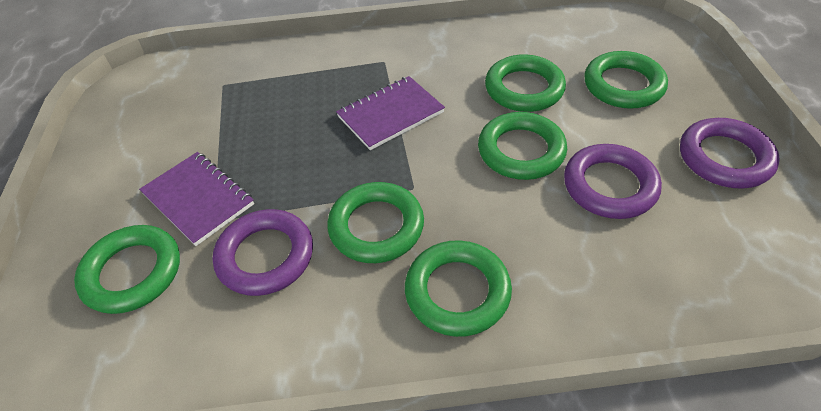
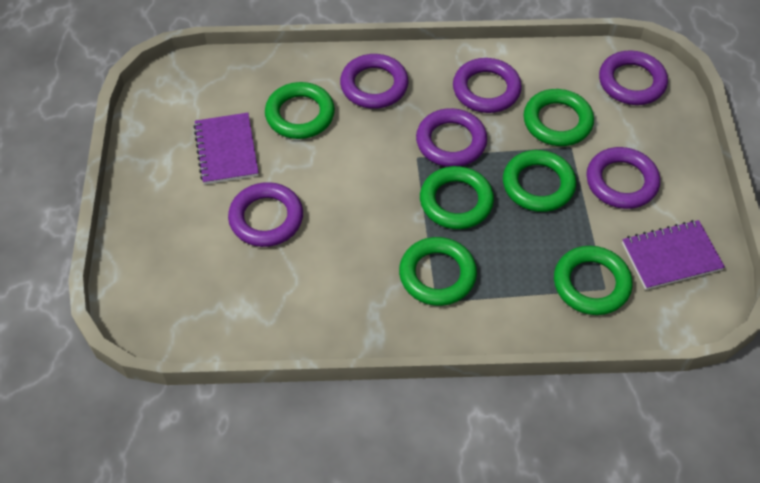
purple ring: [212,209,313,296] [564,144,662,219] [680,118,780,189] = 3 -> [228,182,303,247] [340,54,409,109] [416,108,487,167] [453,58,522,113] [586,147,660,209] [599,50,668,105] = 6

